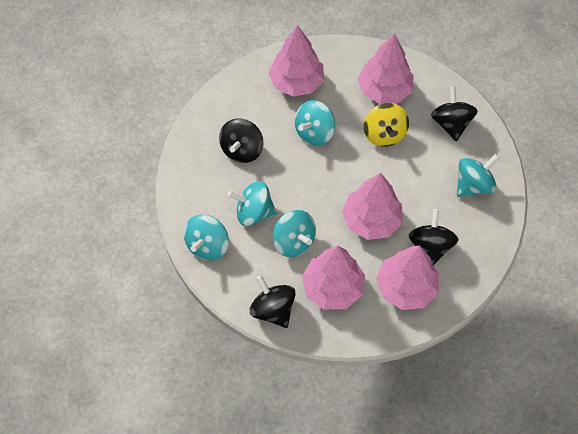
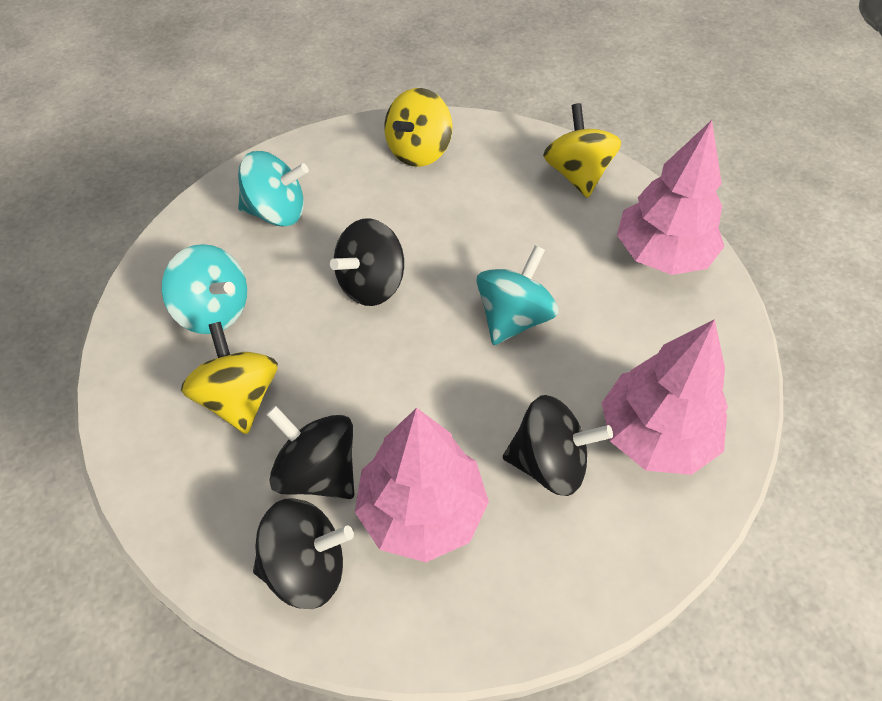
pink tree: [269,25,324,96] [302,246,365,310] [342,172,402,240] [358,34,414,104] [376,245,439,310] = 5 -> [355,408,489,562] [602,319,728,475] [617,120,725,275] = 3
turquoise spinning top: [184,215,229,261] [228,181,277,226] [273,210,316,257] [295,100,335,146] [457,154,500,197] = 5 -> [162,244,247,334] [238,151,309,227] [476,245,559,345] = 3
yellow spinning top: [364,103,409,147] = 1 -> [181,322,278,434] [384,88,452,167] [543,103,621,198] = 3

